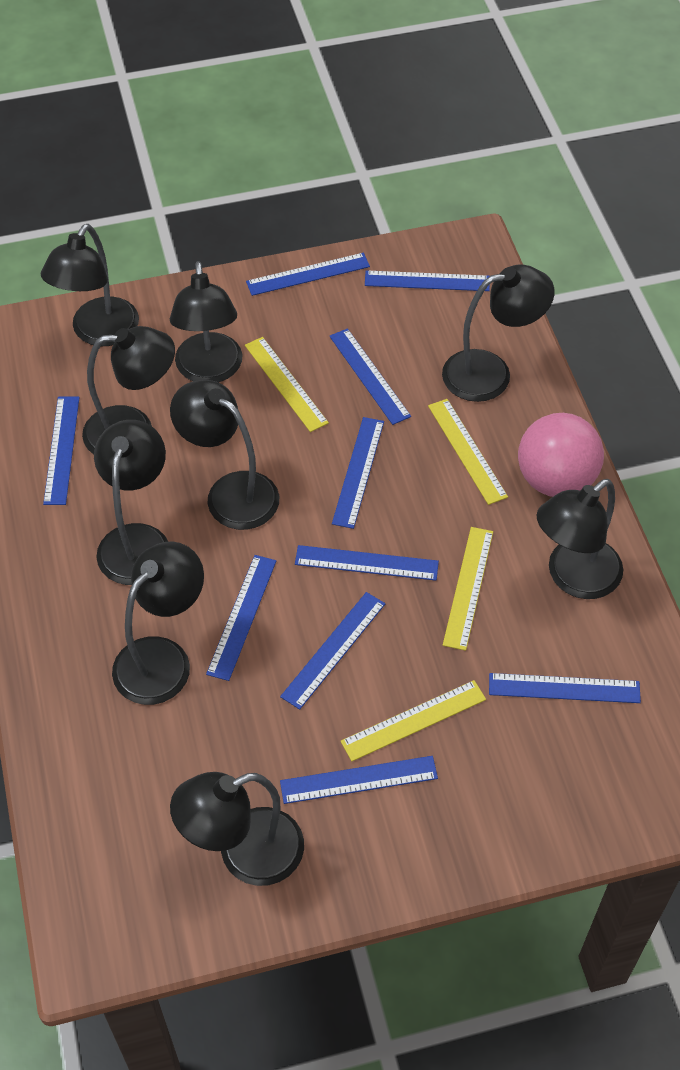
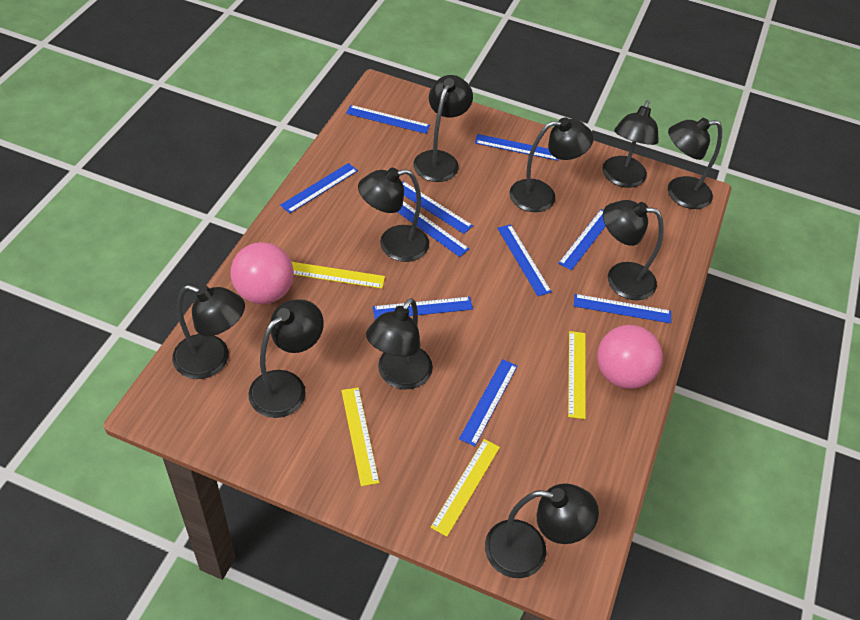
black lamp: [41,224,139,346] [82,326,175,455] [94,420,168,585] [112,542,204,705] [170,261,242,382] [170,380,279,530] [170,772,304,886] [442,265,555,402] [537,479,623,599] = 9 -> [172,285,245,379] [249,299,324,418] [358,168,429,262] [366,298,433,390] [413,75,473,182] [485,483,599,578] [510,117,594,212] [602,100,659,188] [603,200,664,300] [668,118,722,209] = 10
pink ball: [518,413,604,497] = 1 -> [230,242,294,304] [597,325,663,389] = 2

